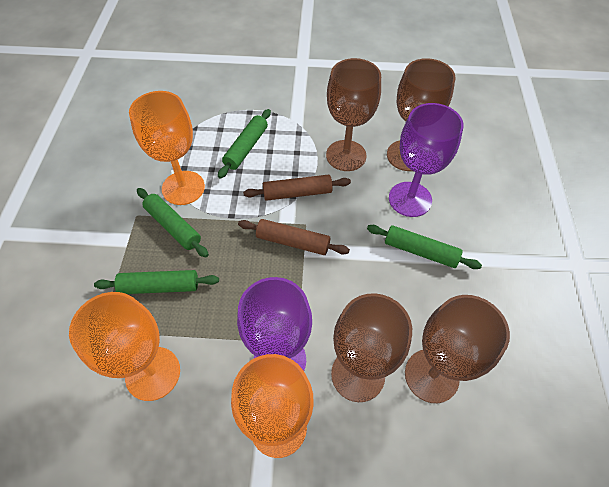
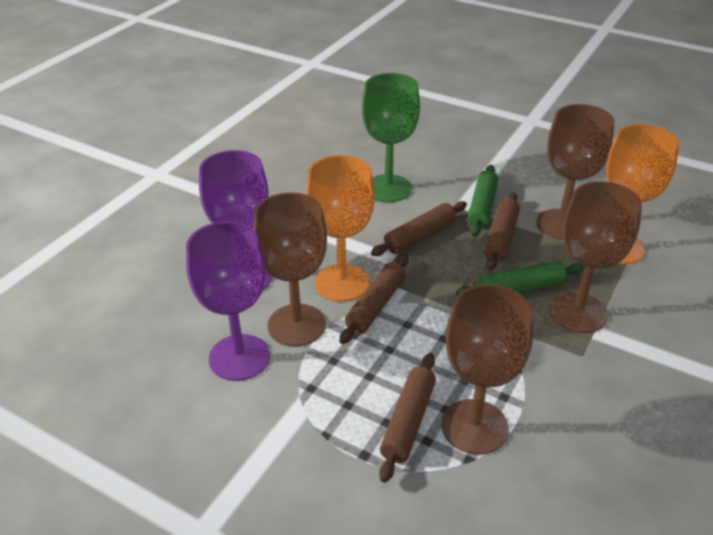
brown rolling pin: [238,219,350,255] [243,175,351,201] = 2 -> [339,255,409,344] [371,201,467,256] [379,353,436,483] [484,193,520,271] = 4
green goblet: none = 0 -> [362,73,420,202] = 1
green rolling pin: [94,270,219,294] [137,188,209,257] [218,109,271,179] [367,225,482,269] = 4 -> [456,261,585,296] [467,165,498,237] = 2
orange goblet: [69,292,180,401] [129,91,205,205] [231,354,314,458] = 3 -> [306,155,374,302] [606,124,679,264] = 2

